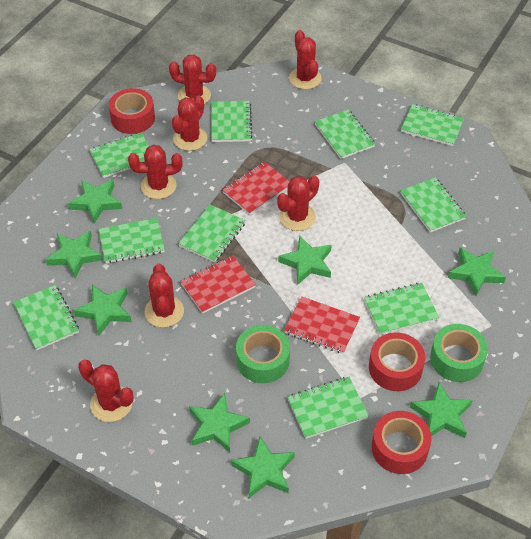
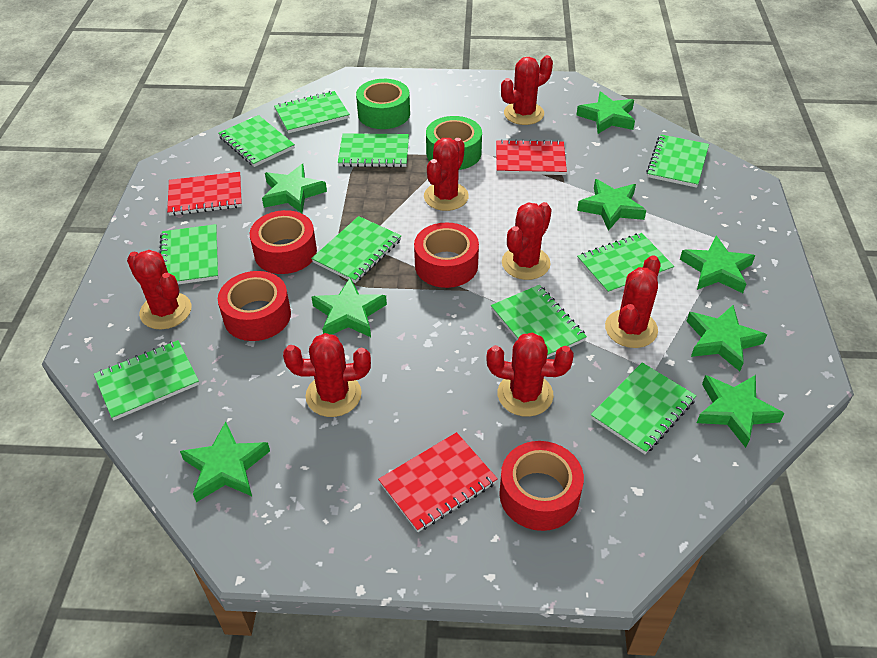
red tape: [109,88,155,134] [369,332,425,391] [371,411,431,474] = 3 -> [218,271,291,341] [250,210,317,274] [414,222,479,288] [499,441,584,531] = 4

